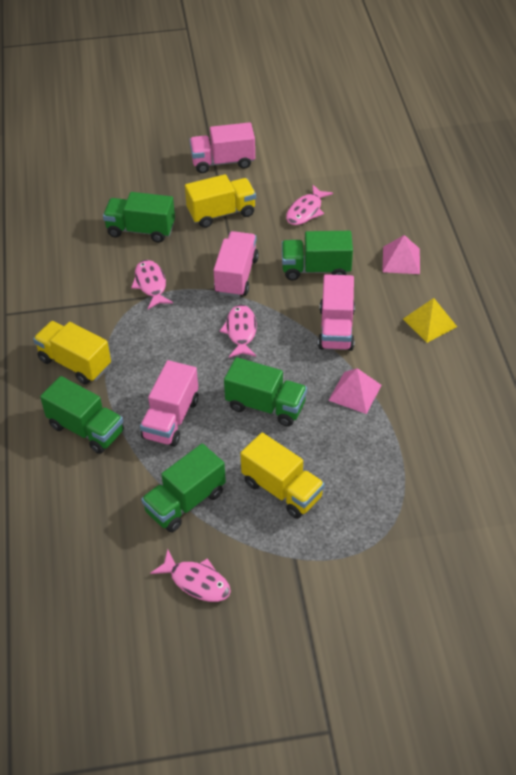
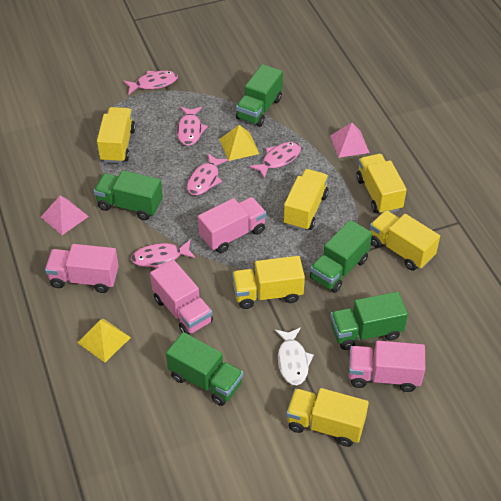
pink fish: [131,260,173,309] [150,549,231,602] [220,305,257,358] [286,185,333,225] = 4 -> [123,71,178,94] [131,239,196,268] [177,107,208,146] [187,153,228,195] [249,142,301,179] = 5
white fish: none = 0 -> [275,327,314,385] = 1
yellow pyramid: [403,298,457,343] = 1 -> [78,319,131,362] [219,125,259,161] = 2
yellow truck: [33,321,111,384] [185,174,256,228] [240,433,325,519] = 3 -> [97,107,136,163] [232,256,305,309] [283,169,329,231] [286,388,369,447] [356,154,407,213] [370,210,440,271] = 6

